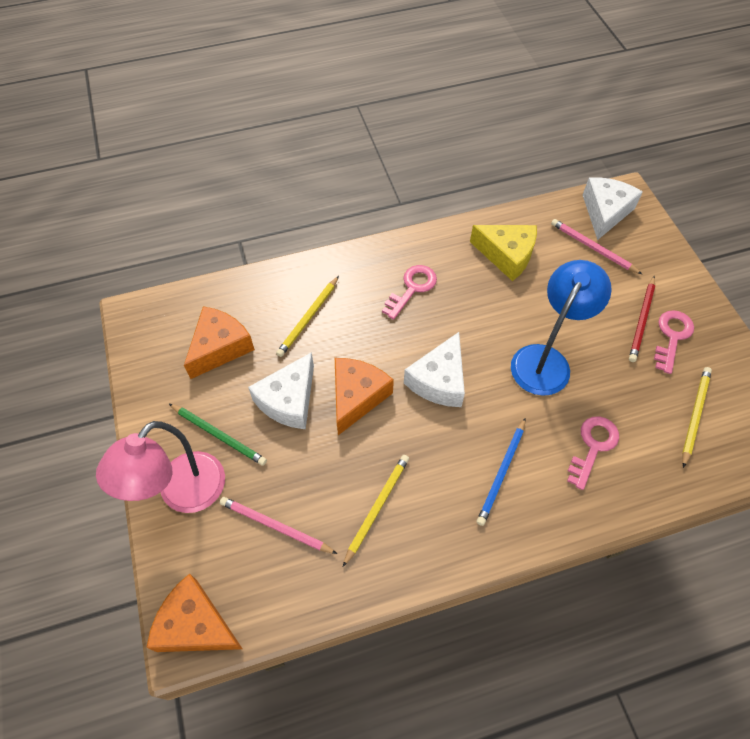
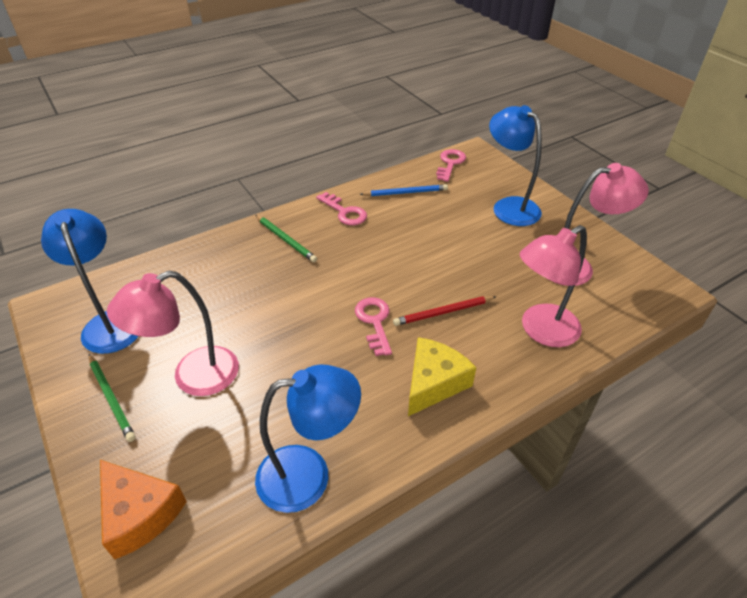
blue lamp: [511,260,612,396] = 1 -> [41,209,138,354] [255,365,361,513] [489,105,542,226] = 3
green pencil: [169,404,267,466] = 1 -> [89,354,136,442] [255,215,317,262] = 2
orange cheese: [146,573,243,652] [184,306,255,379] [335,358,394,435] = 3 -> [100,460,187,559] = 1
pink lamp: [96,421,225,513] = 1 -> [107,271,239,396] [520,225,587,347] [553,163,649,286] = 3
pink pencil: [220,497,337,554] [551,219,642,274] = 2 -> none = 0
white cheese: [248,352,314,429] [404,332,465,407] [583,177,643,240] = 3 -> none = 0
yellow pencil: [276,276,339,357] [343,455,409,567] [682,367,712,468] = 3 -> none = 0

